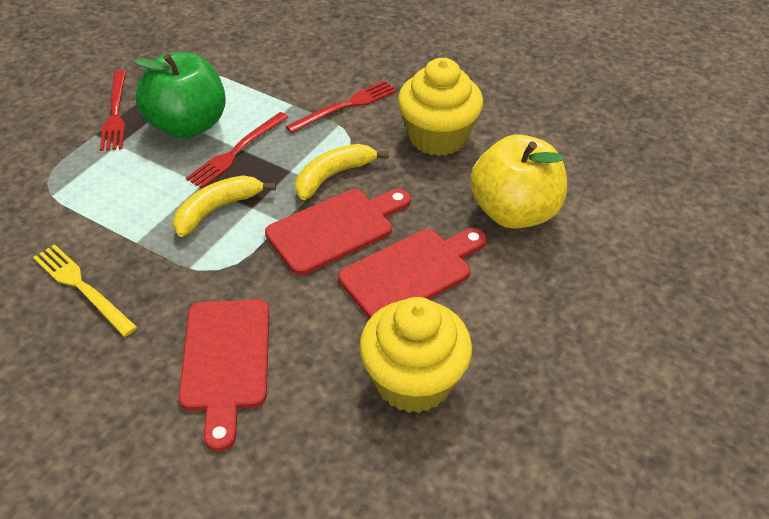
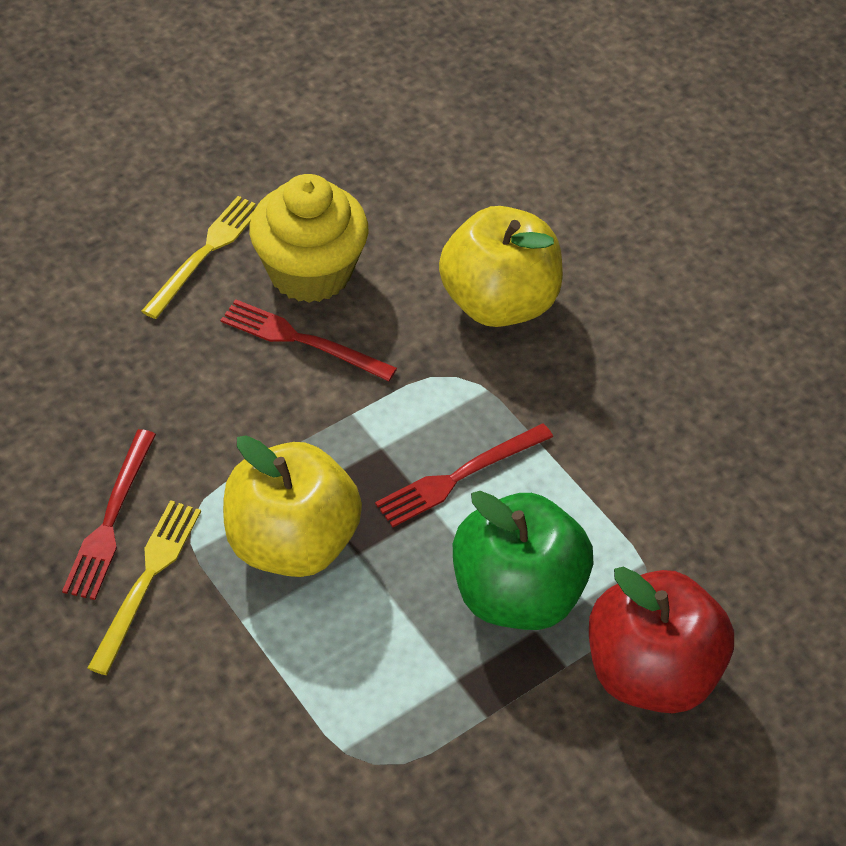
red apple: none = 0 -> [589,567,734,713] = 1
red cutting board: [179,299,269,452] [265,189,411,275] [338,228,487,319] = 3 -> none = 0
yellow apple: [470,134,567,229] = 1 -> [223,435,362,577] [439,206,563,327] = 2
yellow banana: [173,175,276,237] [295,144,389,200] = 2 -> none = 0
yellow cupcake: [359,297,472,413] [398,58,483,156] = 2 -> [249,174,369,303] = 1
yellow fork: [33,244,137,337] = 1 -> [88,500,201,675] [142,196,256,319] = 2

